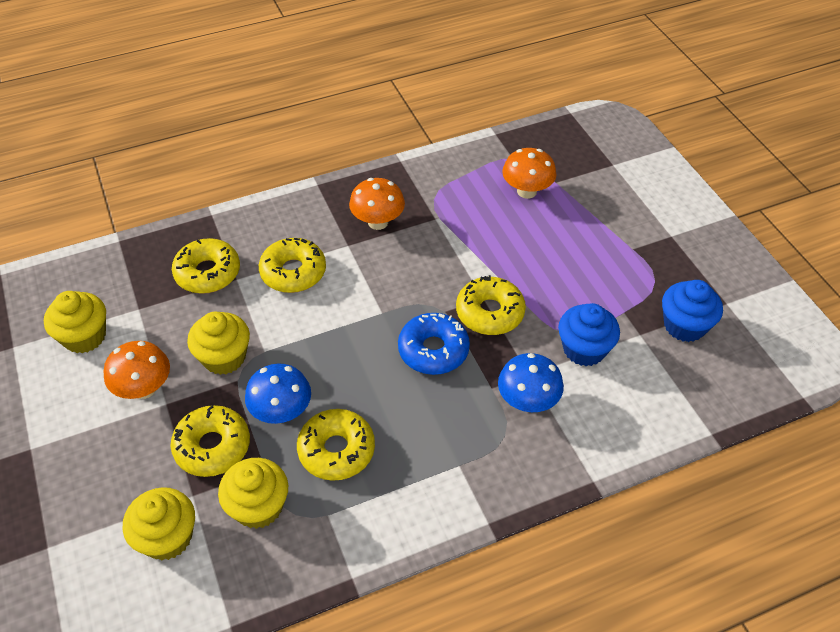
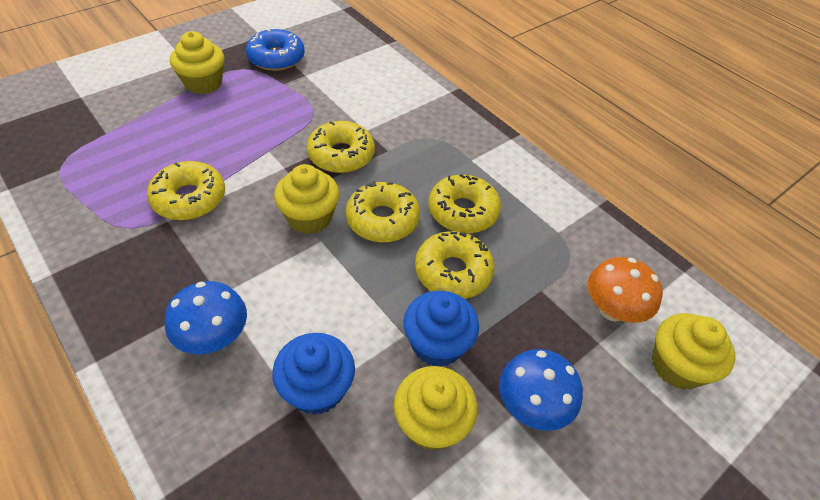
orange mushroom: [104,341,170,399] [349,178,405,230] [502,148,557,199] = 3 -> [588,257,663,323] = 1

